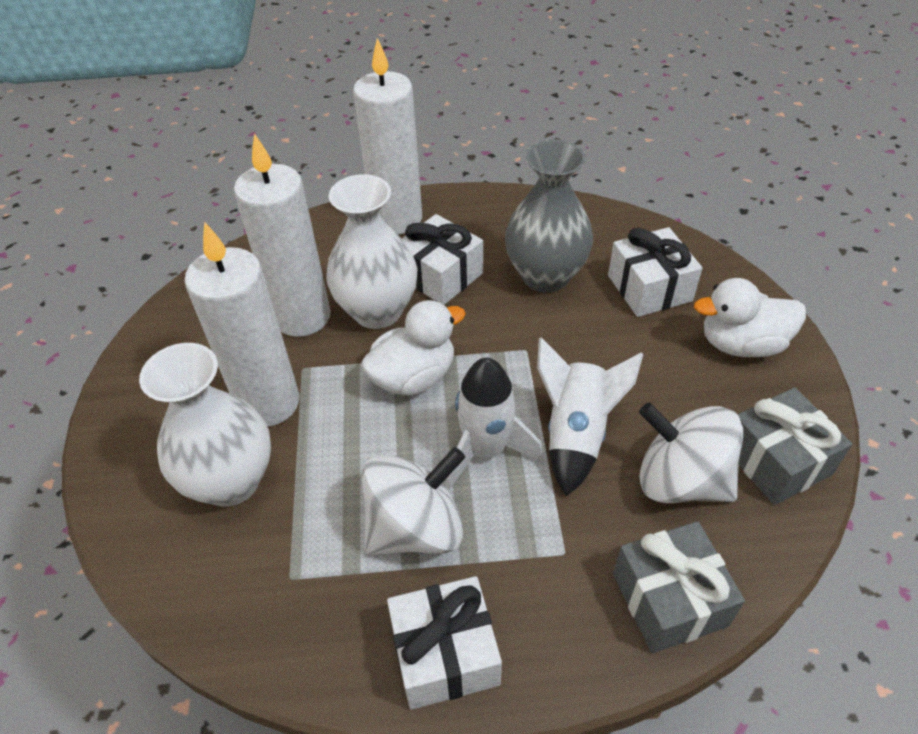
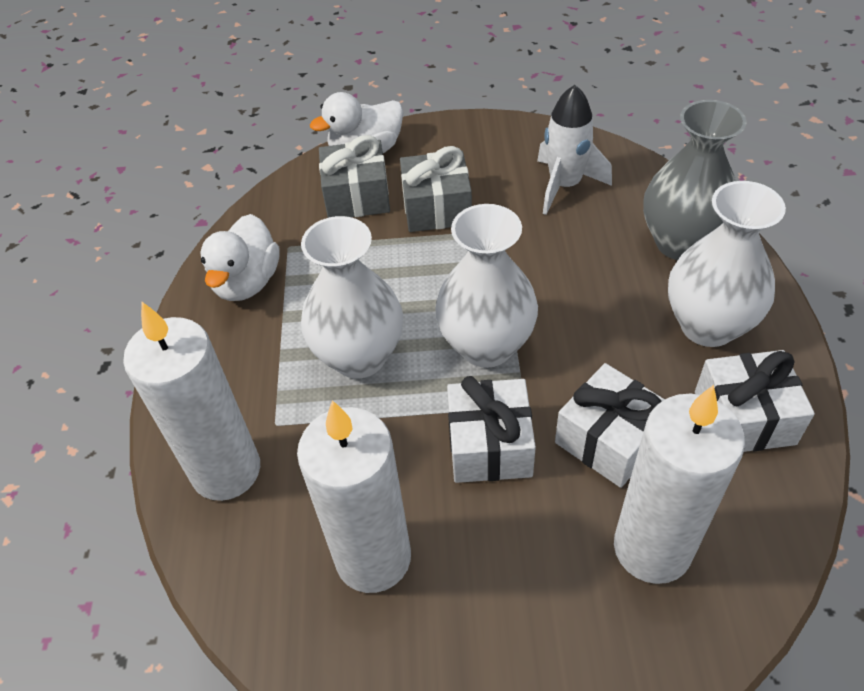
white rocket: [446,358,543,489] [537,337,643,496] = 2 -> [537,85,612,215] = 1
white spinning top: [362,447,465,555] [639,403,743,503] = 2 -> none = 0
white vase: [139,343,271,507] [326,174,417,329] = 2 -> [301,216,403,378] [435,204,538,368] [668,181,786,347] = 3

